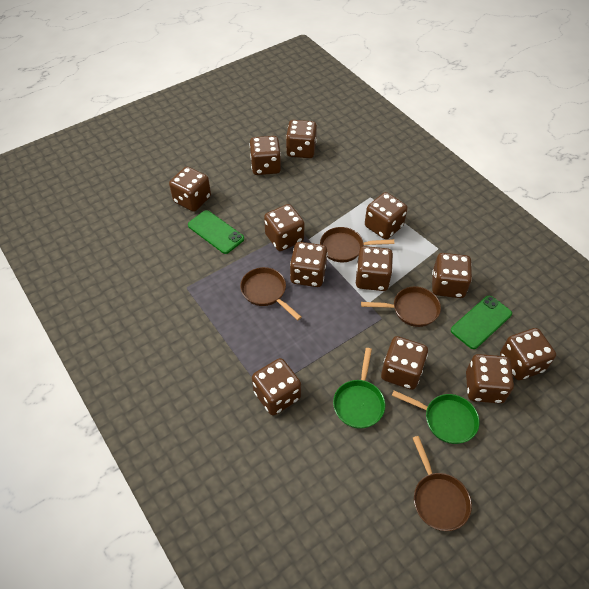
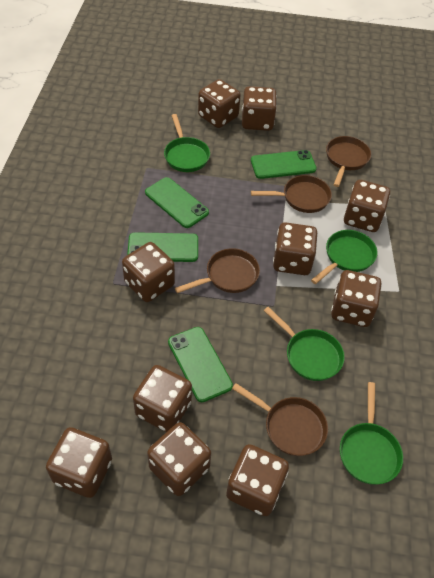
brown dice: [169,166,211,212] [249,136,281,175] [252,358,301,416] [264,204,304,251] [286,120,317,158] [290,242,328,287] [356,246,393,291] [365,192,408,239] [381,336,428,390] [432,253,472,298] [466,354,514,404] [500,328,556,380] = 12 -> [46,427,112,498] [122,242,175,302] [133,365,192,432] [147,422,211,496] [198,79,241,128] [226,444,289,516] [242,86,277,131] [273,222,317,275] [331,270,381,327] [344,180,390,232] = 10
green pan: [333,348,385,429] [392,390,480,444] = 2 -> [164,114,210,172] [264,307,345,381] [311,230,378,284] [340,382,403,485] = 4
green phone: [188,210,244,254] [451,296,512,349] = 2 -> [127,232,198,262] [145,177,209,228] [168,327,233,402] [251,150,317,179] = 4

